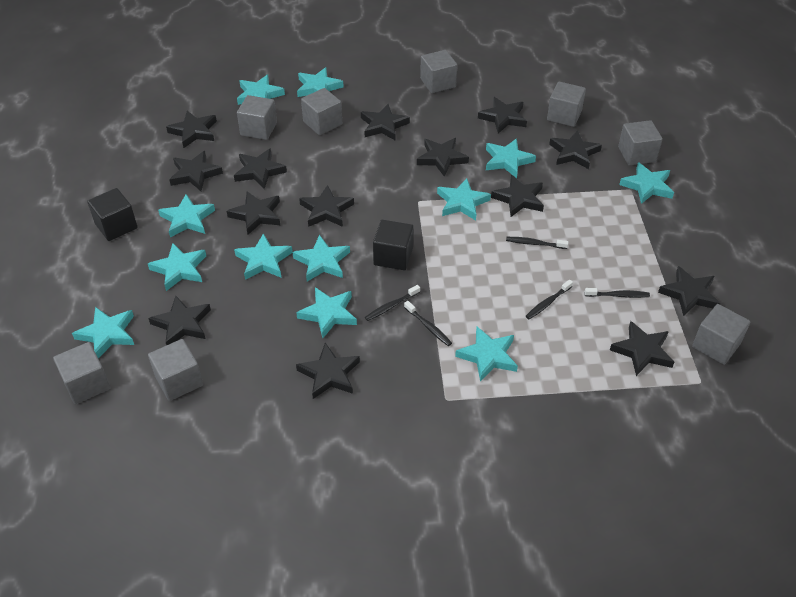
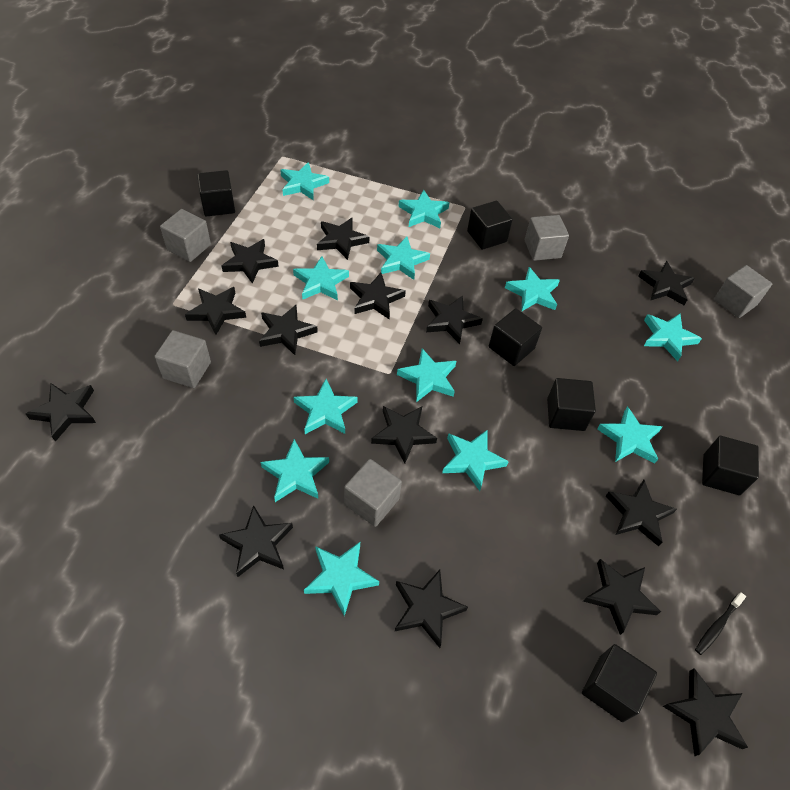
black cube: [87,188,138,241] [373,220,413,270] = 2 -> [197,170,235,217] [467,201,513,250] [489,308,542,366] [547,378,596,431] [582,644,657,722] [702,436,759,495] = 6
black toothbrush: [365,285,420,321] [404,301,452,346] [506,237,569,249] [526,280,573,319] [585,288,650,298] = 5 -> [695,592,746,655] = 1
grey cube: [53,342,110,404] [148,339,203,401] [237,95,277,140] [301,88,342,135] [420,50,457,93] [547,82,586,127] [618,120,663,165] [692,304,750,365] = 8 -> [154,330,211,388] [160,209,211,262] [344,459,402,527] [525,215,569,261] [714,265,772,318] = 5

